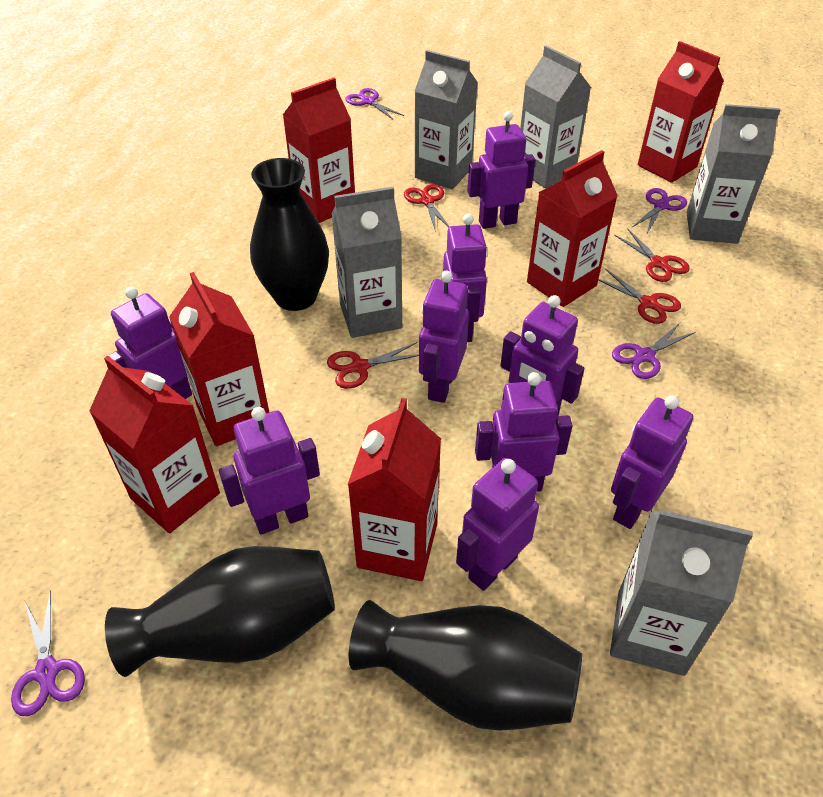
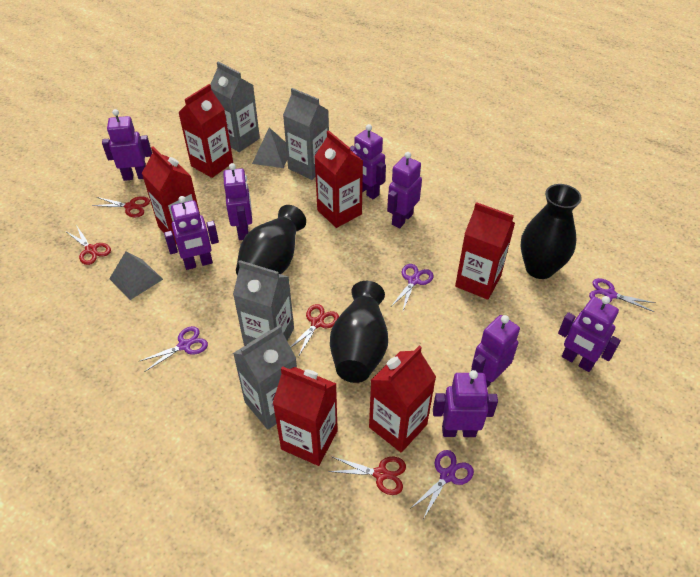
grey carton: [332,187,402,338] [415,50,478,189] [520,46,591,188] [610,510,753,676] [686,104,780,244] = 5 -> [210,62,260,152] [233,260,294,346] [233,325,297,430] [283,88,329,180] = 4
grey pyramid: none = 0 -> [109,251,163,300] [252,127,287,168] = 2
purple robot: [106,287,192,399] [219,407,320,535] [419,271,469,403] [443,214,488,342] [456,458,539,591] [467,111,535,229] [475,372,573,492] [500,295,584,416] [611,395,693,529] = 9 -> [102,109,152,181] [164,196,219,270] [223,163,252,240] [350,124,386,199] [387,152,422,228] [433,370,498,437] [471,315,520,388] [558,296,621,372] = 8

